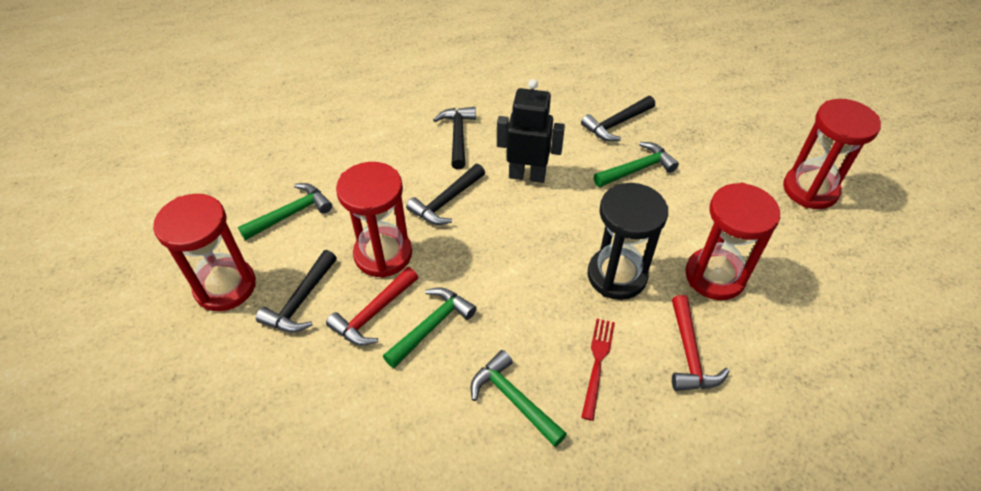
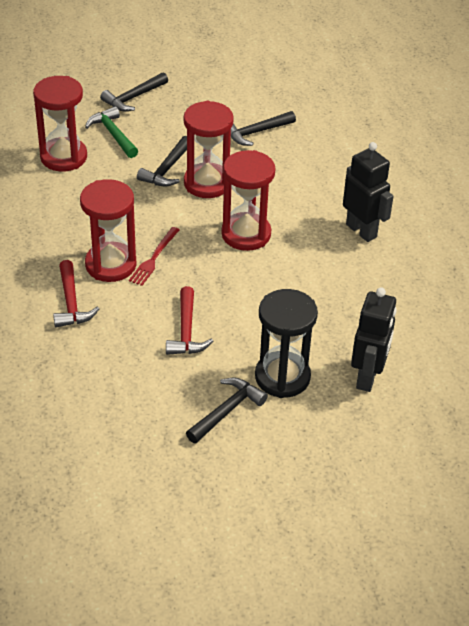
black robot: [497,79,565,183] = 1 -> [343,142,394,242] [351,287,397,392] = 2
green hammer: [238,183,332,240] [383,287,477,368] [471,350,567,447] [594,142,679,187] = 4 -> [85,106,138,158] = 1

